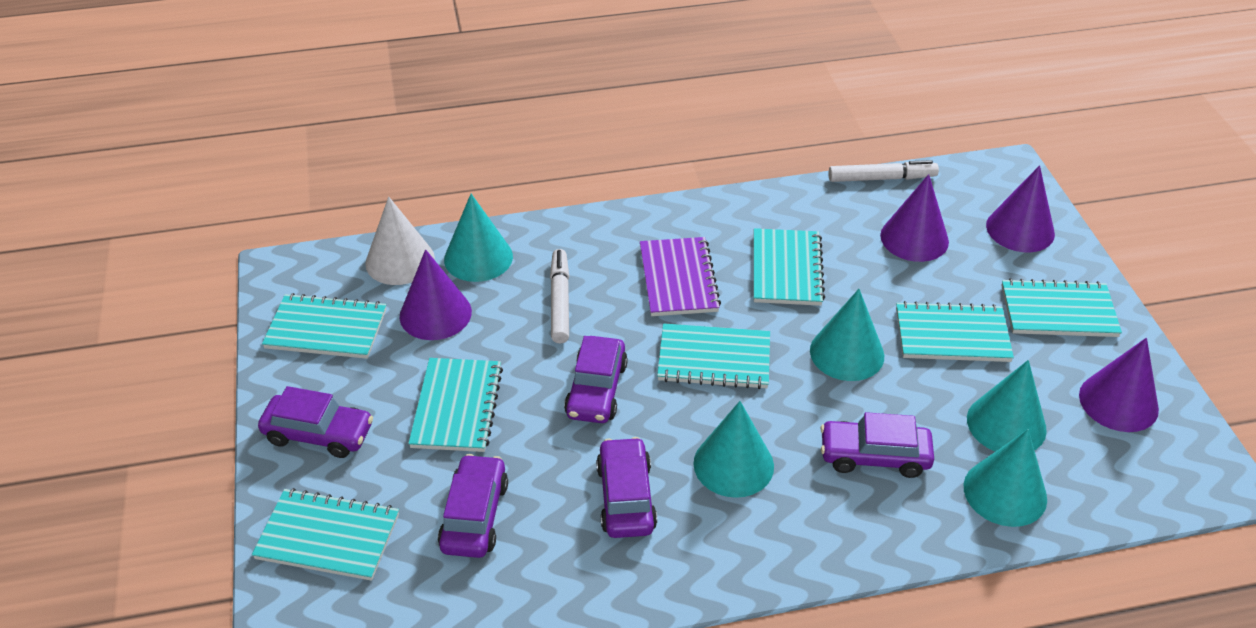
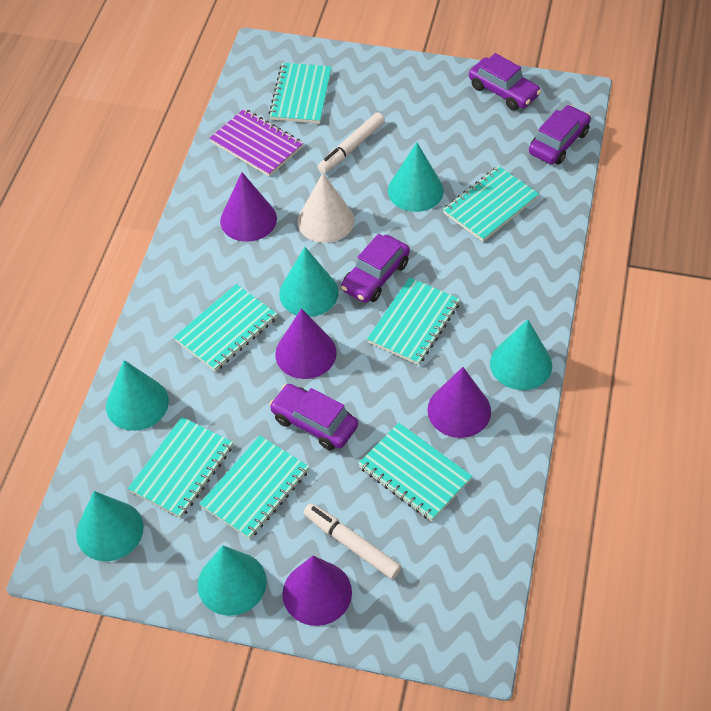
purple car: [258,386,373,458] [438,454,508,558] [564,336,628,423] [596,437,657,538] [820,412,934,478] = 5 -> [269,384,358,450] [341,234,410,303] [469,53,541,110] [529,105,591,165] = 4
turquoise cone: [444,194,513,282] [693,401,774,498] [810,289,884,381] [964,429,1047,527] [967,360,1047,451] = 5 -> [76,491,144,561] [106,360,169,431] [198,546,267,616] [279,247,339,317] [388,142,444,212] [490,319,552,390] = 6

